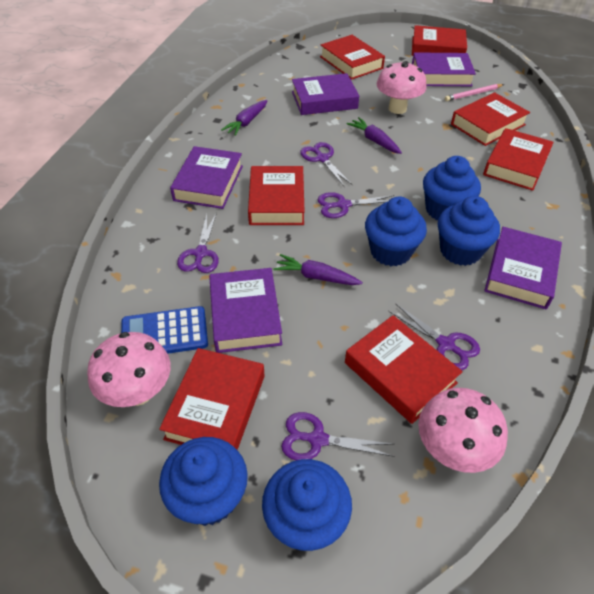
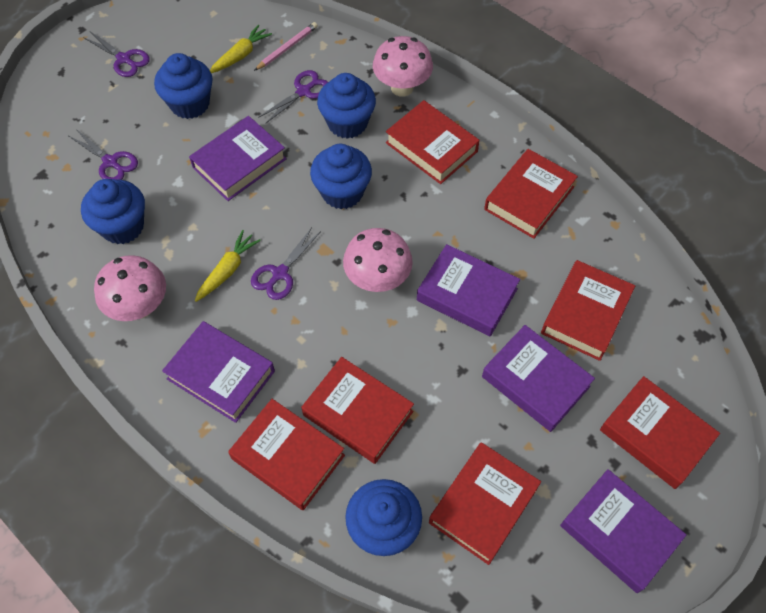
blue calculator: [121,306,208,354] = 1 -> none = 0
purple carrot: [221,100,267,136] [273,254,363,285] [346,117,402,154] = 3 -> none = 0
purple scissors: [177,213,219,273] [281,412,394,460] [300,142,353,187] [318,192,394,218] [388,304,480,370] = 5 -> [69,128,138,180] [83,31,150,77] [251,227,321,300] [258,70,328,124] = 4
yellow carrot: none = 0 -> [195,230,261,302] [210,25,272,73] = 2

